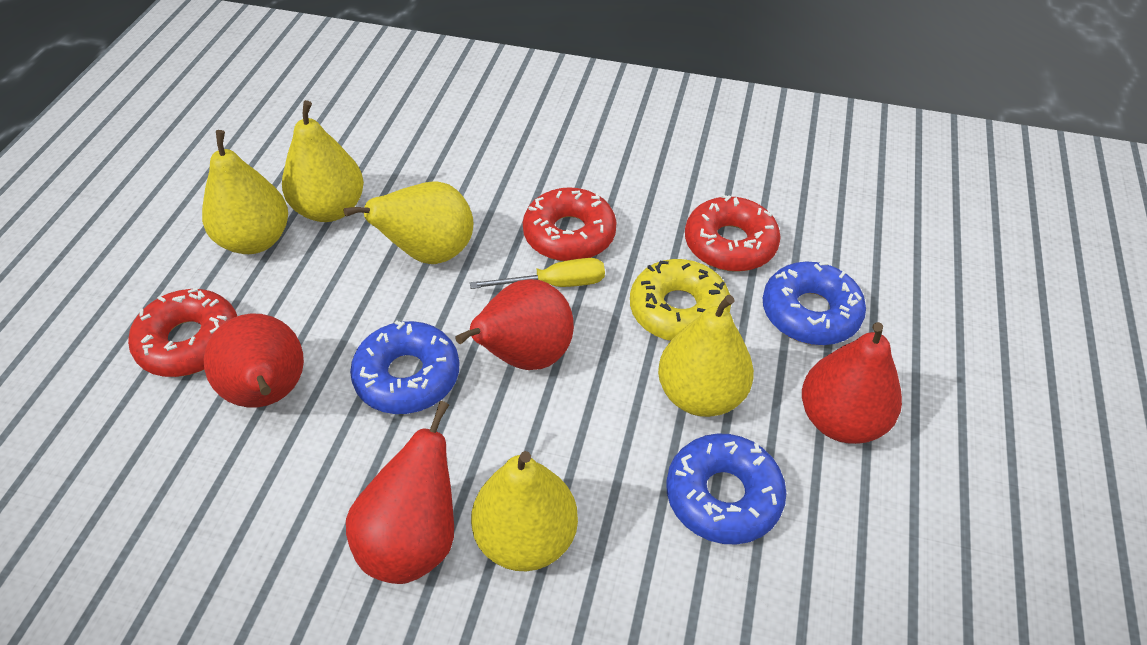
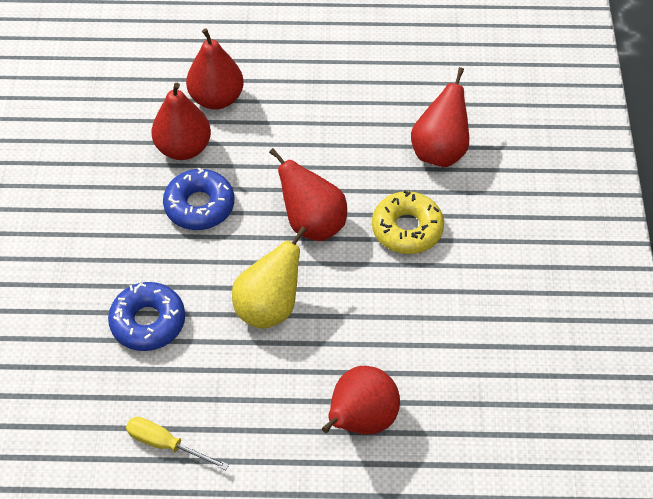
blue donut: [350,320,459,414] [666,434,787,545] [763,262,866,345] = 3 -> [108,282,185,351] [163,168,234,230] = 2
red donut: [128,288,237,377] [523,187,617,261] [685,194,781,272] = 3 -> none = 0
red pear: [203,314,304,407] [346,401,454,584] [455,279,574,370] [802,322,902,444] = 4 -> [152,82,211,160] [186,28,244,110] [269,148,347,241] [322,366,400,434] [411,67,469,167] = 5
yellow pear: [202,130,288,254] [282,100,364,222] [344,181,473,264] [471,451,578,571] [658,295,754,417] = 5 -> [232,226,307,329] = 1

